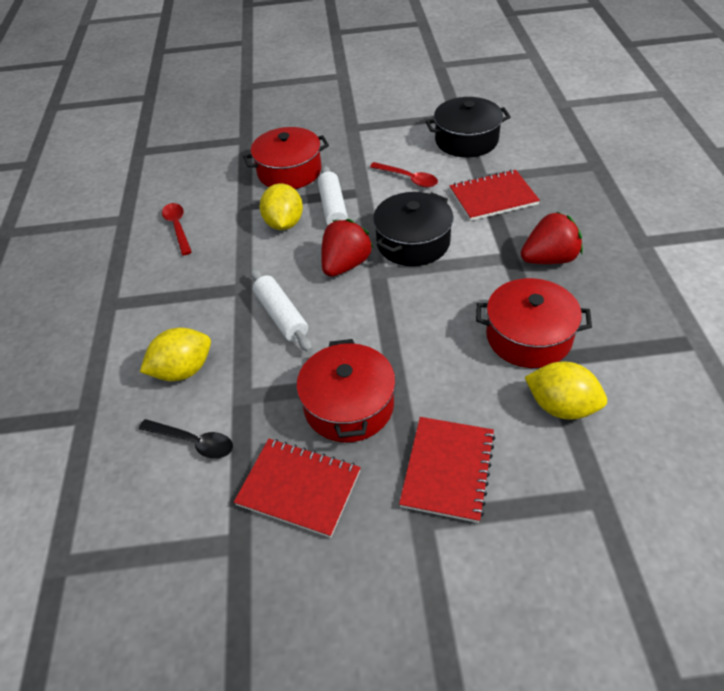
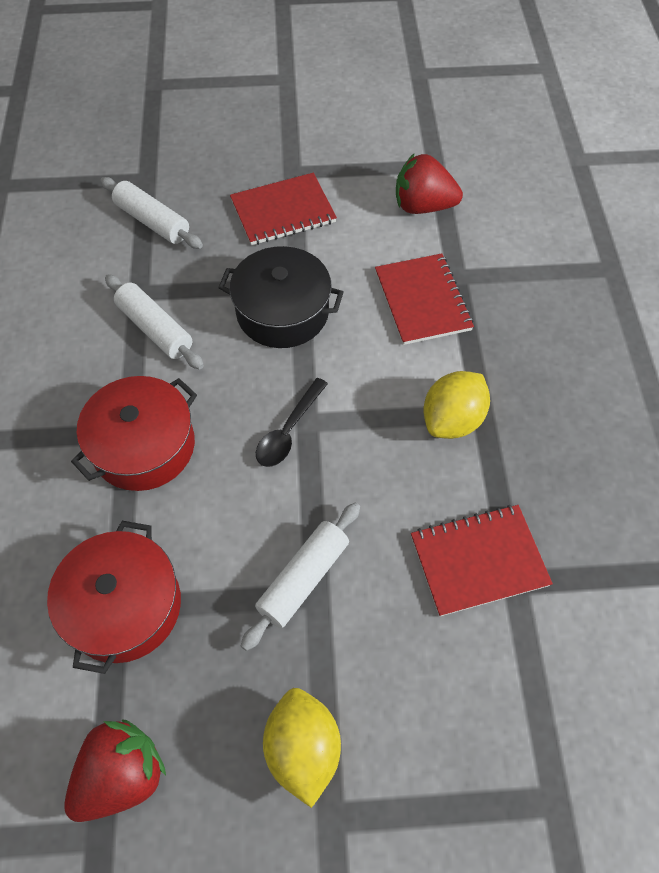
black pot: [373,192,454,266] [426,97,511,157] = 2 -> [218,246,344,348] = 1
red pot: [243,127,329,189] [296,339,396,442] [476,278,592,368] = 3 -> [47,521,181,674] [71,376,197,491] = 2
red spoon: [162,203,192,255] [370,162,438,187] = 2 -> none = 0
white rolling pin: [250,268,312,352] [318,165,348,225] = 2 -> [100,177,203,249] [105,274,204,370] [241,502,360,651] = 3
yellow lemon: [140,328,211,381] [260,184,303,230] [525,361,607,420] = 3 -> [263,688,341,808] [423,371,490,439] = 2

